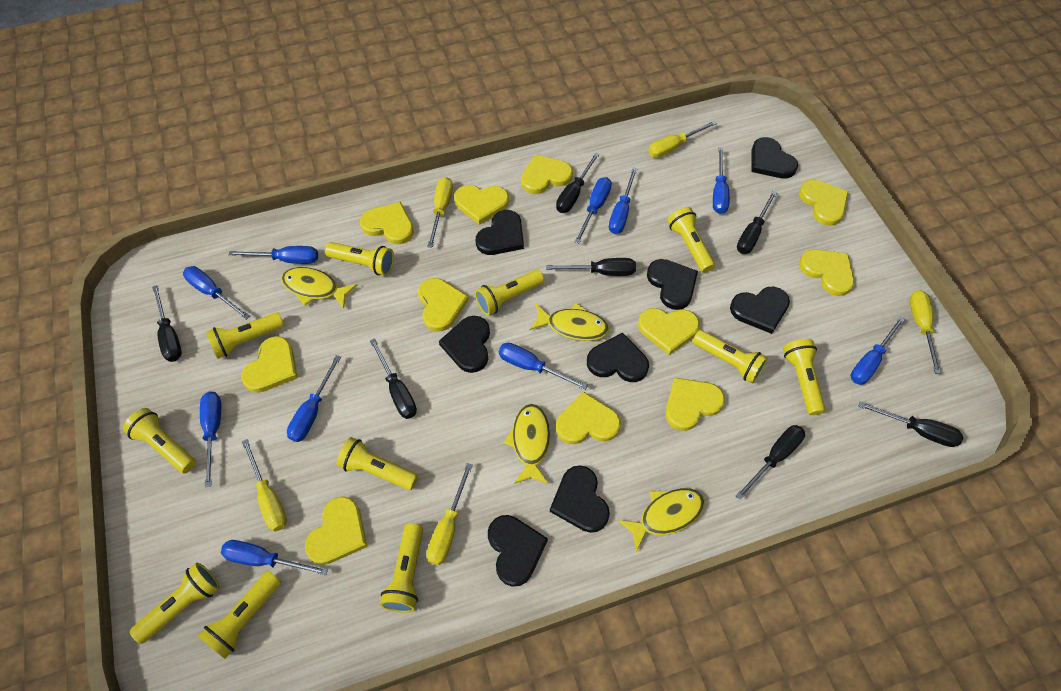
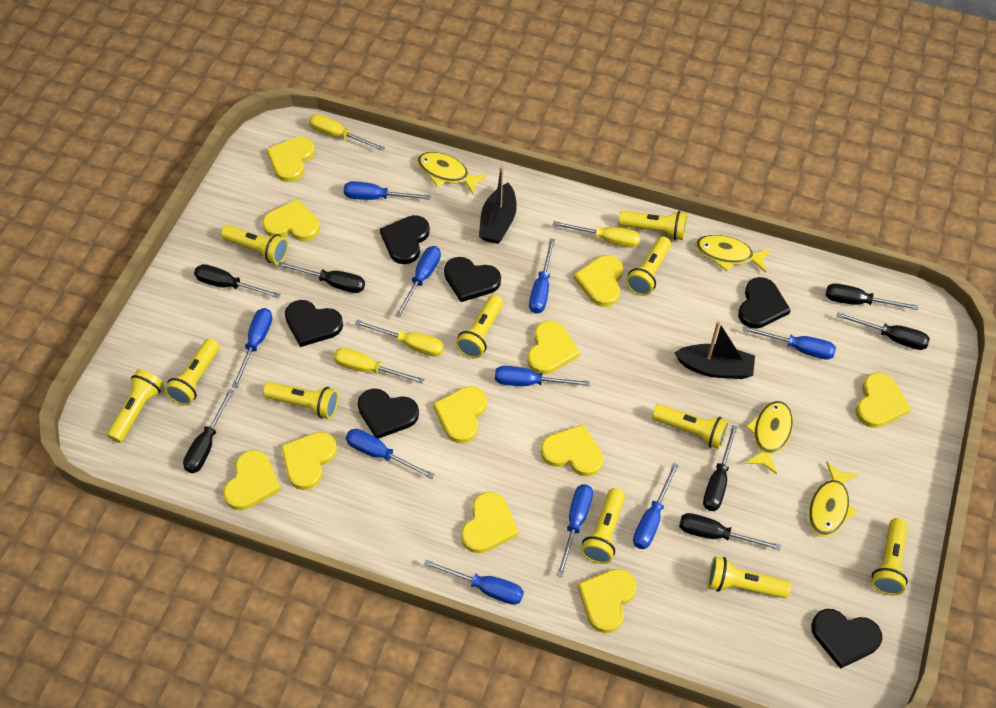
black boat: none = 0 -> [479,166,517,244] [675,321,755,379] = 2
black heart: [439,316,490,373] [476,210,524,255] [488,515,548,587] [550,466,610,533] [587,332,649,382] [647,259,698,310] [730,287,790,334] [751,137,798,178] = 8 -> [285,300,343,347] [358,389,419,439] [380,215,430,264] [444,257,501,302] [738,277,791,329] [811,609,882,669] = 6
yellow screwdriver: [242,439,287,531] [427,177,453,248] [427,463,473,565] [648,121,717,158] [910,290,941,374] = 5 -> [309,114,385,151] [333,348,424,384] [355,320,444,357] [553,221,641,248] = 4

